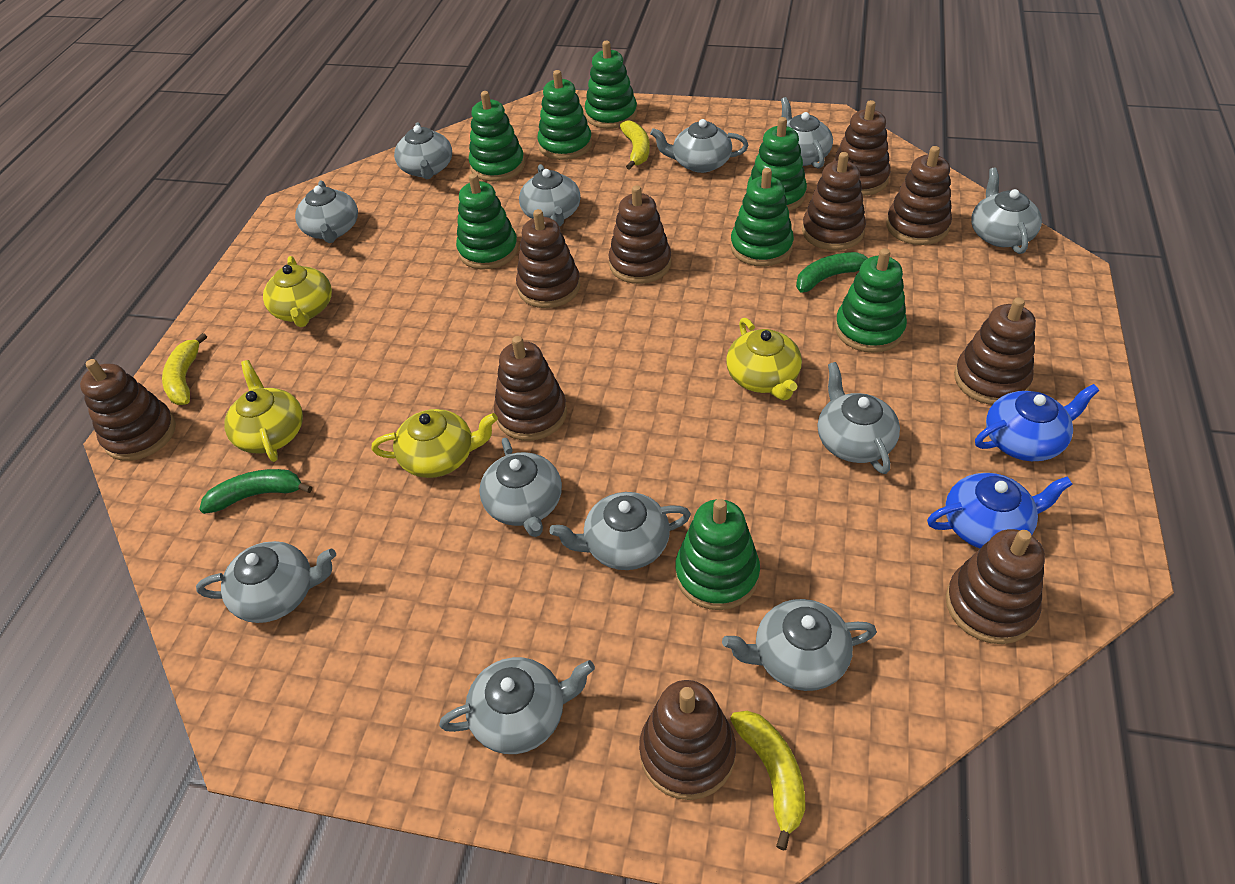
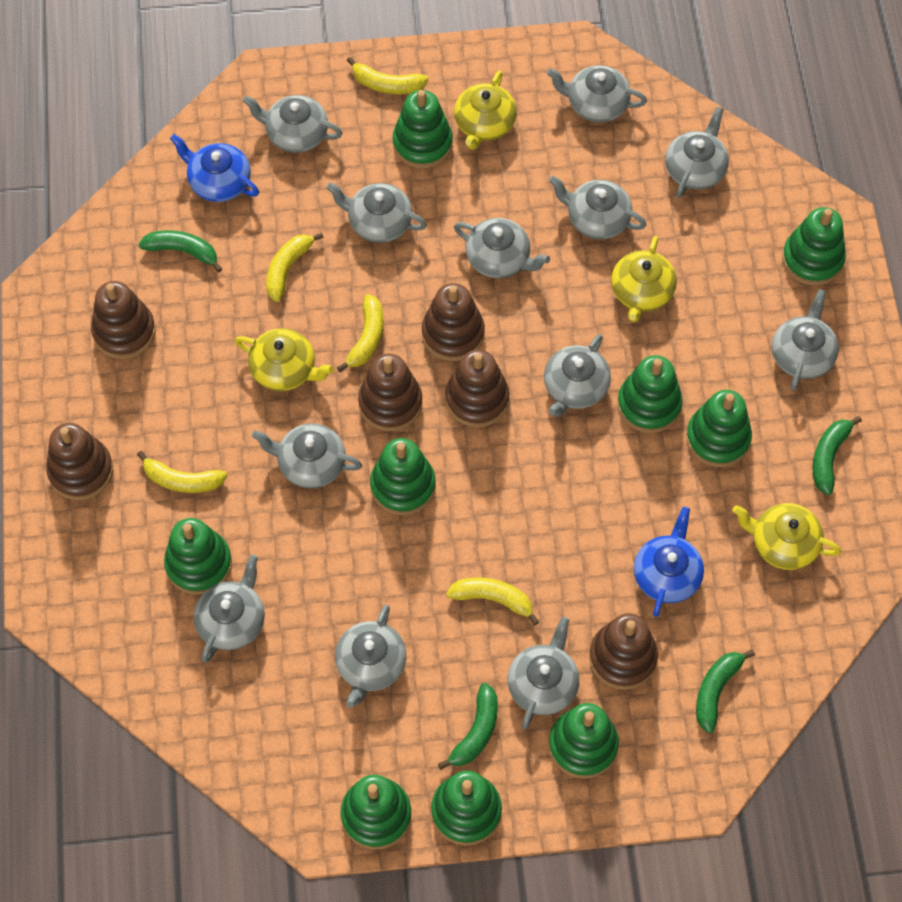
brown stacking toy: [80,359,176,461] [494,336,567,441] [516,209,580,308] [609,185,671,284] [639,680,736,800] [802,152,866,251] [833,100,890,196] [886,146,952,245] [946,529,1045,644] [954,297,1036,405] = 10 -> [46,423,113,500] [91,281,156,359] [358,354,422,431] [422,283,485,361] [445,350,509,427] [589,613,658,690] = 6
green banana: [199,469,312,514] [796,252,868,292] = 2 -> [139,230,222,273] [438,683,498,770] [696,650,755,733] [812,416,862,495] = 4
green stacking toy: [456,173,518,270] [469,91,525,181] [537,70,592,160] [585,41,637,129] [675,499,760,610] [730,168,794,267] [747,117,807,211] [835,248,907,353] = 8 -> [164,518,232,595] [341,775,411,849] [370,438,436,515] [393,90,453,168] [431,771,502,846] [549,703,619,779] [617,355,683,433] [686,390,752,467] [782,207,846,285] = 9
yellow banana: [162,333,207,405] [620,120,650,170] [730,711,805,851] = 3 -> [137,451,227,493] [266,233,324,302] [337,294,384,372] [347,57,429,94] [446,577,539,625] = 5

